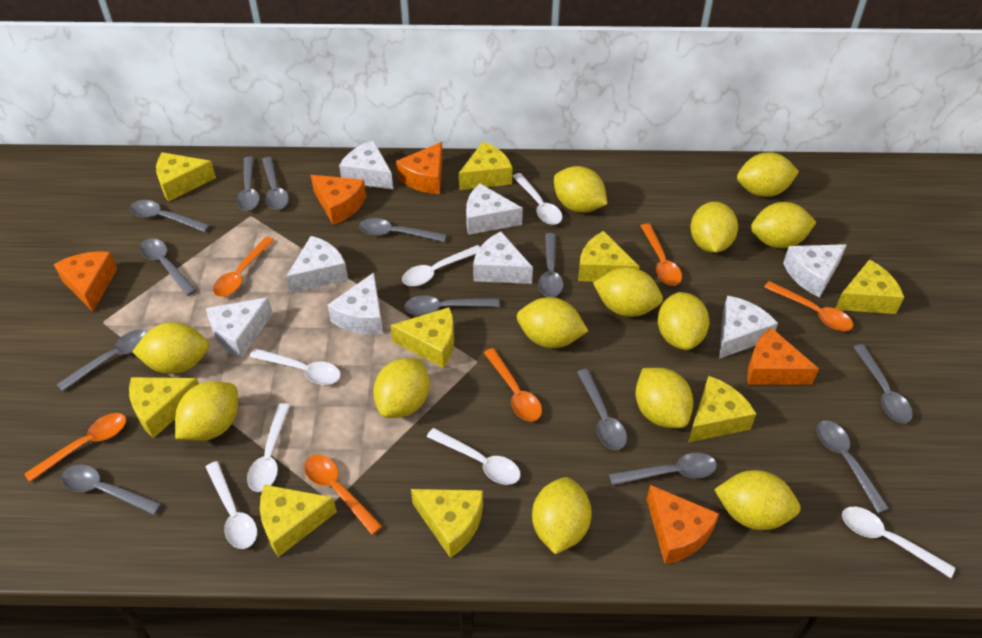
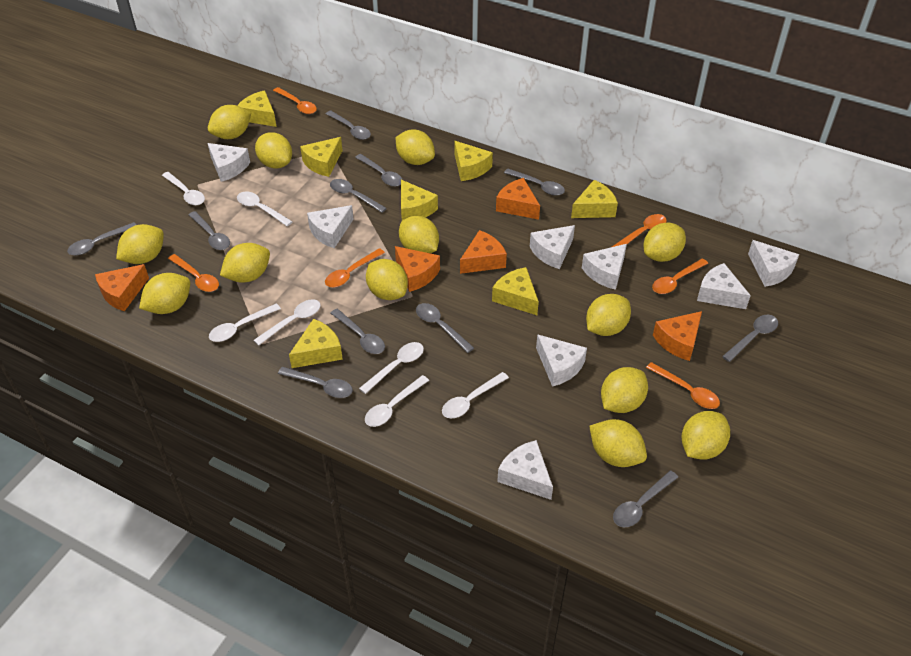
grey spoon: [57,329,148,392] [61,465,161,515] [130,200,210,232] [140,238,197,296] [236,156,260,211] [262,157,289,210] [359,218,447,242] [405,296,499,315] [538,233,563,297] [577,369,627,450] [609,453,717,486] [817,420,889,513] [853,344,913,423] = 13 -> [67,222,136,255] [189,211,230,250] [278,367,353,398] [326,111,371,140] [330,179,387,213] [330,309,385,354] [355,154,403,187] [416,303,474,353] [504,168,565,196] [613,471,678,528] [722,315,778,362] = 11
yellow cheese: [129,377,199,438] [156,152,216,202] [260,485,337,557] [390,307,454,368] [411,489,483,558] [459,142,512,190] [578,231,640,282] [688,376,756,442] [835,259,904,314] = 9 -> [237,90,277,127] [289,319,343,368] [300,137,343,177] [401,180,438,220] [455,141,493,181] [492,267,539,315] [571,180,618,218] = 7

